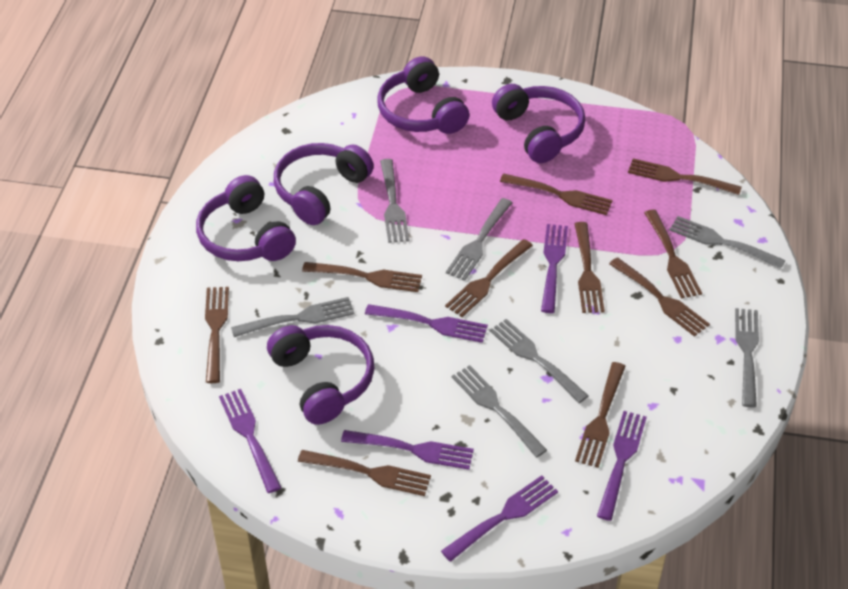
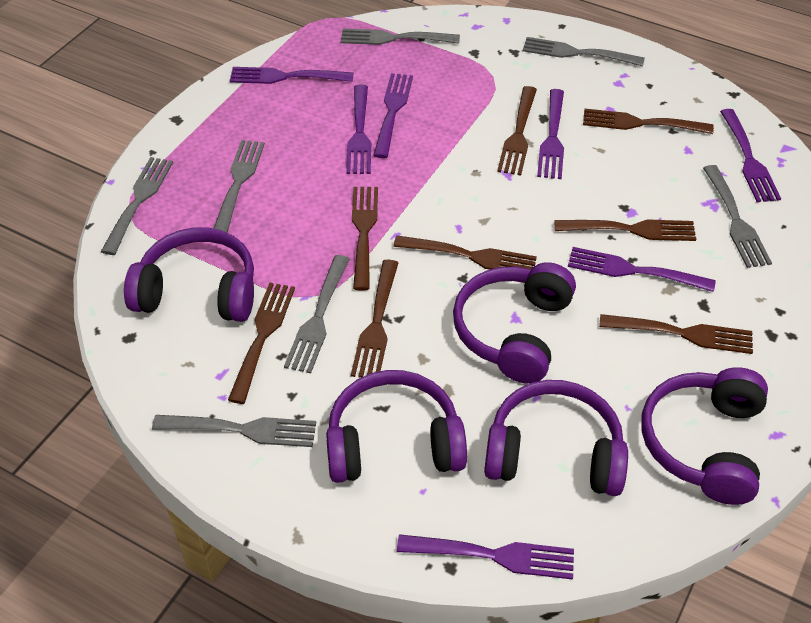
brown fork: [205,287,229,383] [298,450,431,496] [302,262,422,292] [445,239,533,317] [500,173,613,215] [574,222,605,313] [575,362,626,468] [609,257,710,337] [628,158,742,195] [644,209,702,299] = 10 -> [228,283,295,404] [351,260,398,378] [352,187,378,290] [393,235,537,270] [497,86,537,175] [554,219,696,241] [583,109,714,134] [599,314,753,354] = 8
purple fork: [219,389,282,493] [341,430,474,470] [365,304,488,343] [441,475,558,562] [541,224,568,313] [597,411,647,521] = 6 -> [230,67,353,84] [346,85,371,174] [373,73,413,158] [397,534,574,580] [537,89,564,179] [568,247,716,292] [720,109,781,202] = 7

